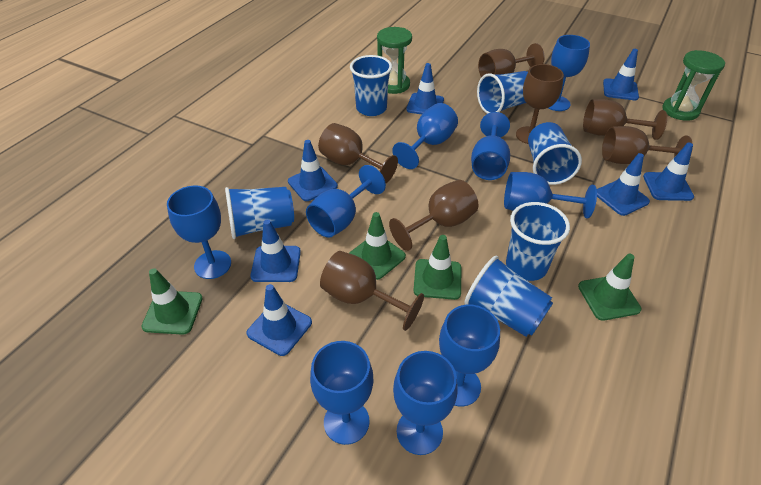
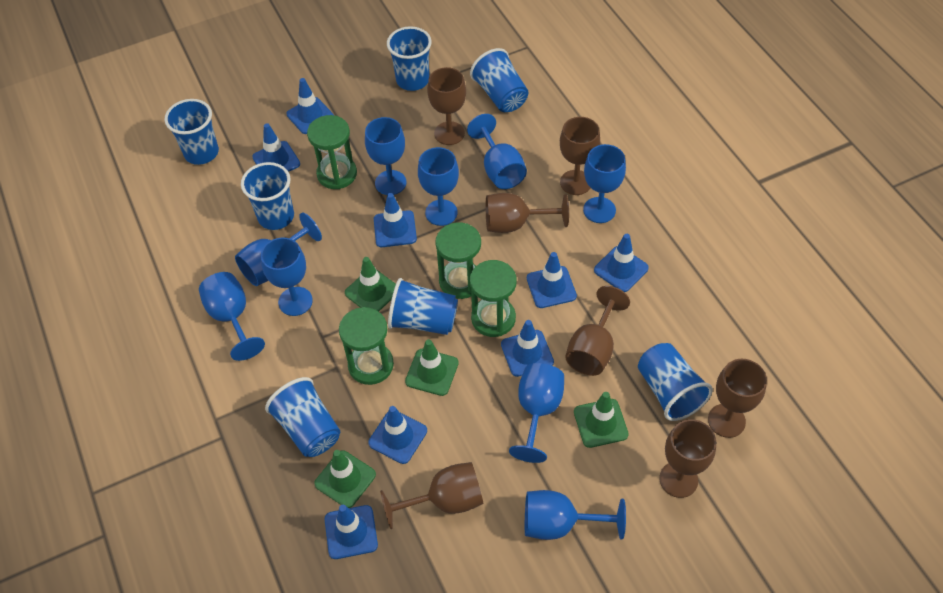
blue cup: [225,187,294,239] [350,55,392,116] [464,256,553,337] [477,71,528,114] [506,202,570,281] [528,122,582,185] = 6 -> [164,99,219,165] [241,162,294,230] [265,377,340,457] [387,26,432,91] [388,278,458,335] [470,48,529,112] [638,343,713,421] = 7
blue traffic cone: [246,284,312,356] [250,219,301,282] [288,140,338,201] [406,63,444,114] [597,153,650,216] [603,49,639,100] [643,143,694,201] = 7 -> [252,123,300,172] [286,78,334,134] [324,505,378,559] [368,406,427,464] [374,193,417,247] [501,320,554,377] [527,252,577,308] [594,234,649,292] = 8
green hourglass: [377,27,412,94] [662,50,725,121] = 2 -> [307,115,357,189] [339,307,394,385] [435,222,481,299] [470,260,517,337] = 4

